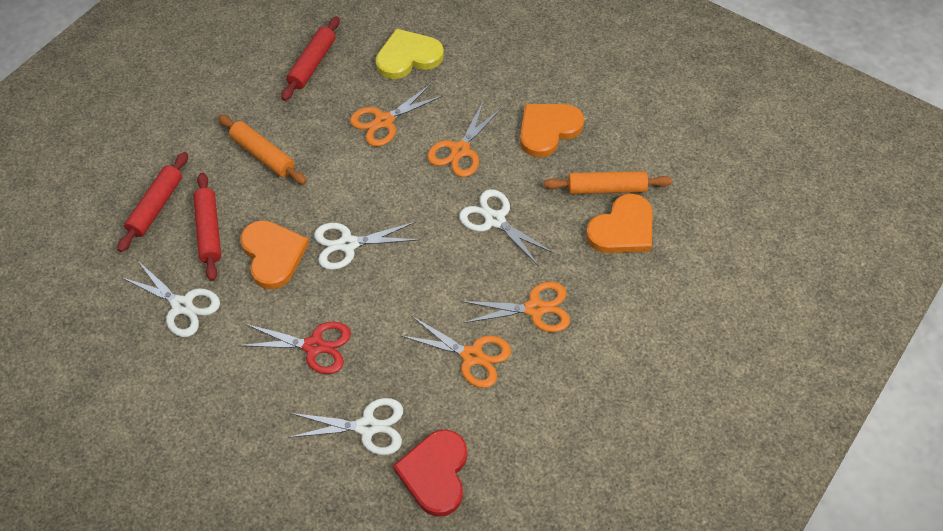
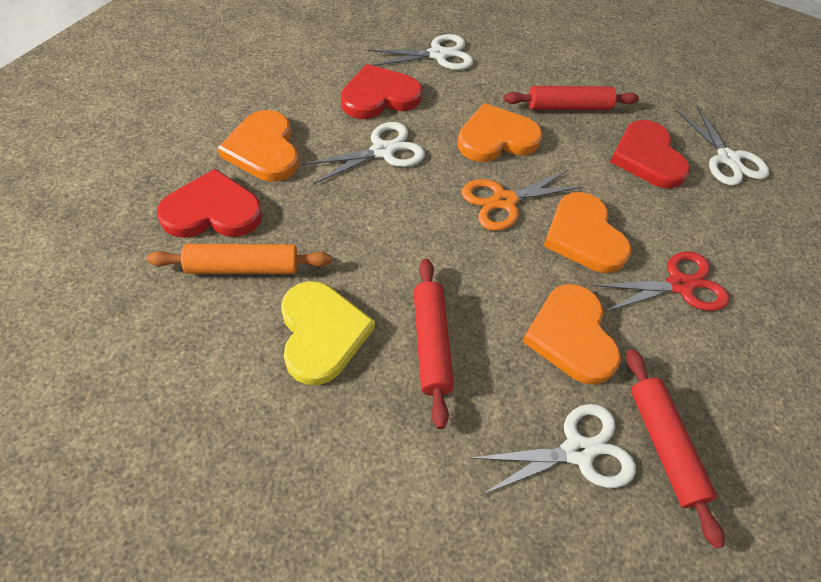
orange heart: [240,220,309,289] [520,104,584,157] [586,193,653,253] = 3 -> [218,110,299,181] [457,103,543,162] [522,284,621,385] [543,192,631,273] = 4
orange rolling pin: [218,115,307,184] [544,171,672,194] = 2 -> [147,244,332,274] = 1
orange scissors: [350,84,444,147] [400,316,511,388] [427,102,502,177] [461,282,570,332] = 4 -> [462,170,583,231] = 1
red heart: [393,429,467,517] = 1 -> [157,169,263,238] [341,64,422,119] [610,120,690,188] = 3

